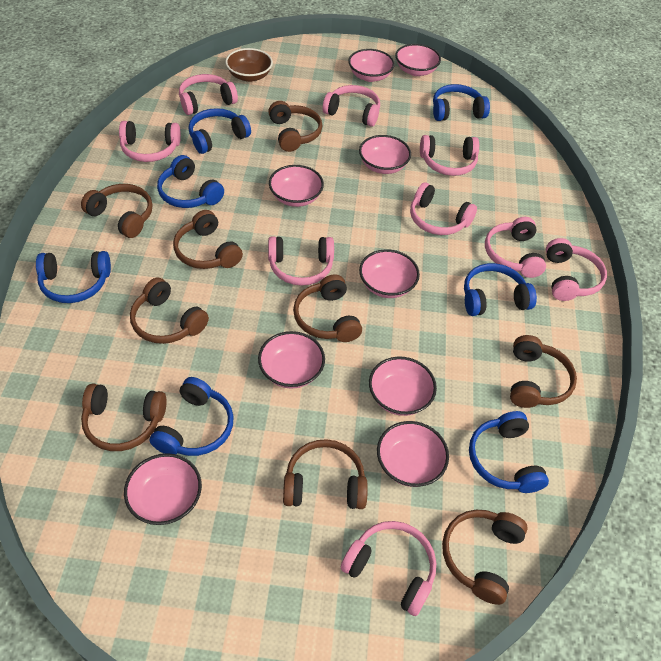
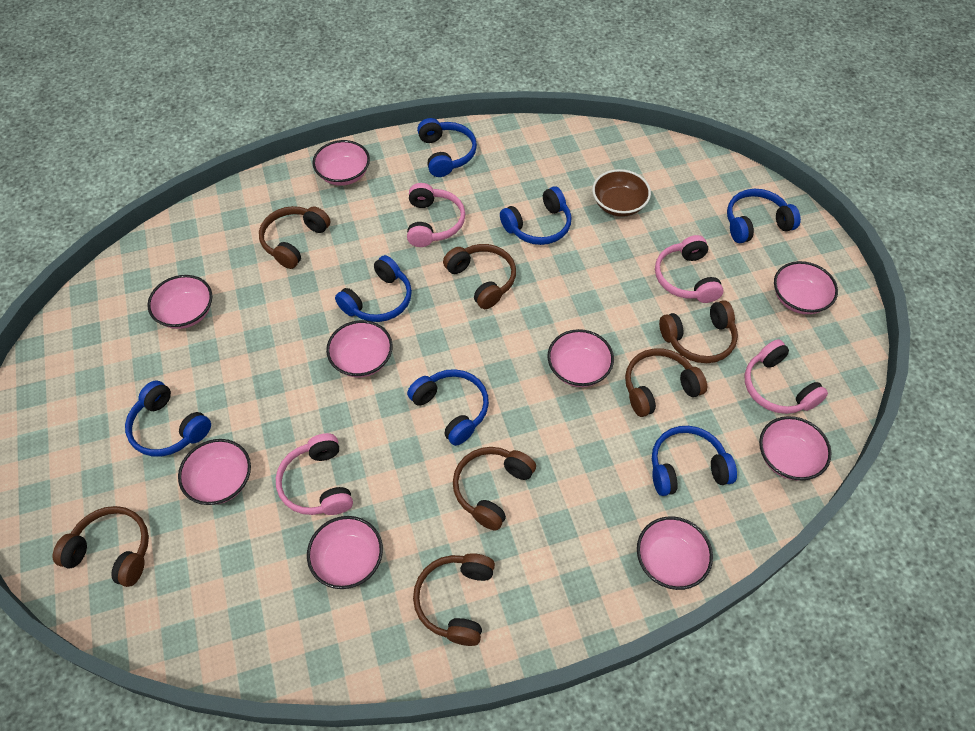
brown headphones: [81,184,152,238] [81,383,167,451] [130,278,209,344] [173,210,243,269] [268,101,323,152] [283,439,368,509] [293,275,362,342] [442,510,528,605] [510,335,577,408] = 9 -> [53,506,149,587] [259,206,330,269] [413,553,495,646] [443,244,516,309] [453,447,536,530] [625,349,707,417] [659,300,738,363] = 7
pink headphones: [119,121,181,162] [179,74,238,115] [268,236,334,286] [323,85,380,127] [341,521,436,616] [410,182,477,235] [420,135,479,176] [485,217,546,278] [546,238,607,301] = 9 -> [276,433,353,515] [407,183,465,247] [655,235,723,303] [745,339,828,414] = 4

